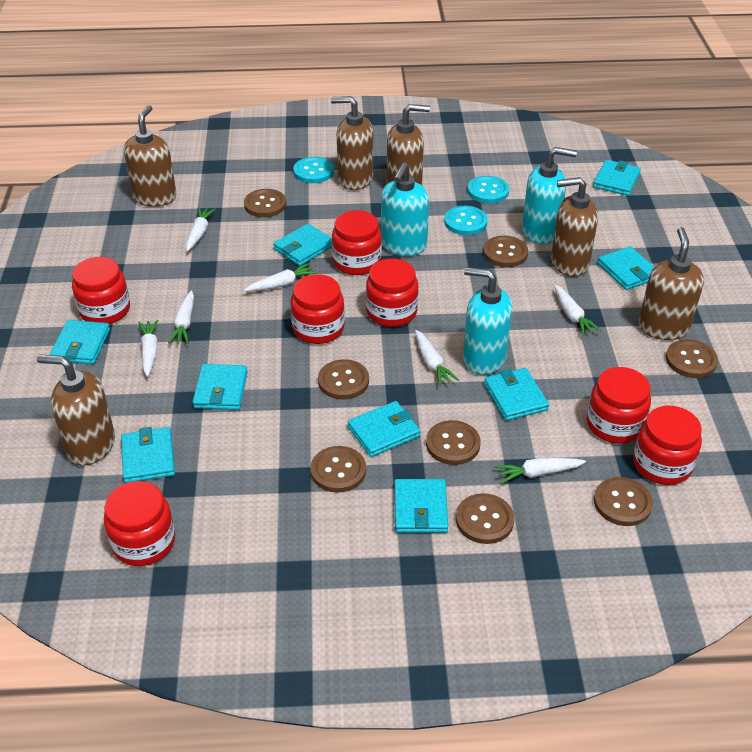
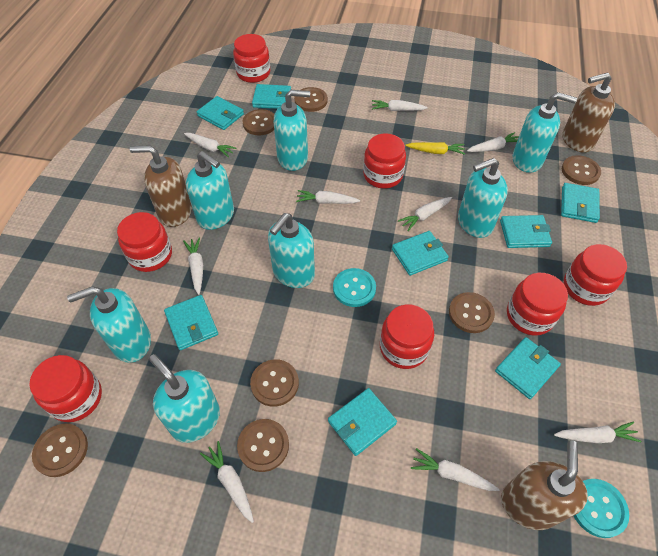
brown button: [244,189,286,217] [311,446,366,493] [318,359,369,400] [426,420,481,465] [456,493,514,544] [483,236,528,267] [594,477,653,526] [666,339,718,378] = 8 -> [32,424,88,477] [237,419,289,472] [243,109,274,135] [250,359,299,407] [294,87,328,112] [449,292,495,333] [562,155,601,185] = 7
brown soap dispenser: [37,354,115,466] [124,105,177,207] [331,96,373,190] [387,104,430,185] [551,177,598,277] [639,227,704,340] = 6 -> [130,145,192,227] [501,440,588,530] [563,72,615,153] = 3
turquoise button: [293,157,334,183] [444,206,488,235] [467,176,509,203] = 3 -> [333,268,376,307] [574,479,629,538] = 2
turquoise soap dispenser: [381,162,429,256] [463,267,512,375] [522,147,577,244] = 3 -> [67,286,151,363] [149,354,220,443] [186,151,234,230] [268,213,315,288] [273,90,310,171] [458,158,508,238] [513,92,577,173] = 7
turquoise wallet: [50,320,110,364] [121,427,175,483] [193,364,248,410] [273,224,332,266] [348,401,420,457] [394,479,448,533] [484,368,549,421] [593,160,641,196] [598,246,654,290] = 9 -> [164,295,218,350] [197,96,244,130] [252,84,291,109] [328,388,397,456] [392,231,449,276] [495,337,561,399] [500,215,552,248] [561,183,600,223] = 8
white carrot: [138,320,159,377] [168,290,194,344] [186,207,216,251] [244,263,317,291] [415,330,459,386] [495,458,586,484] [554,285,601,336] = 7 -> [183,237,203,295] [184,133,236,158] [200,441,254,523] [296,190,360,204] [372,100,428,111] [398,197,452,231] [411,448,499,491] [467,132,519,152] [554,421,641,443] = 9
yellow carrot: none = 0 -> [405,142,465,155] = 1

